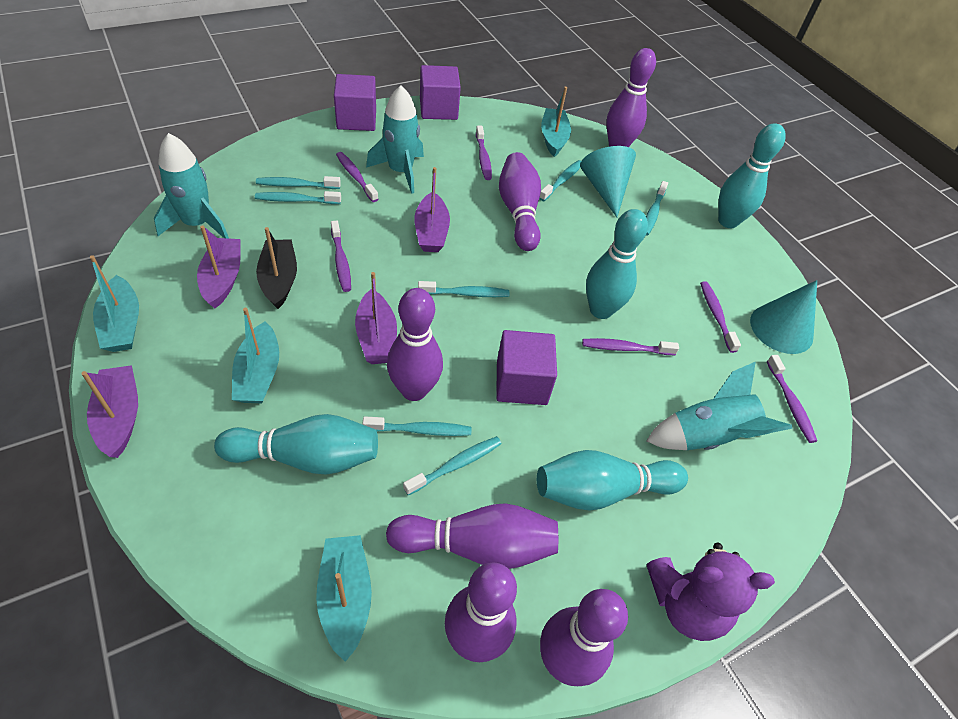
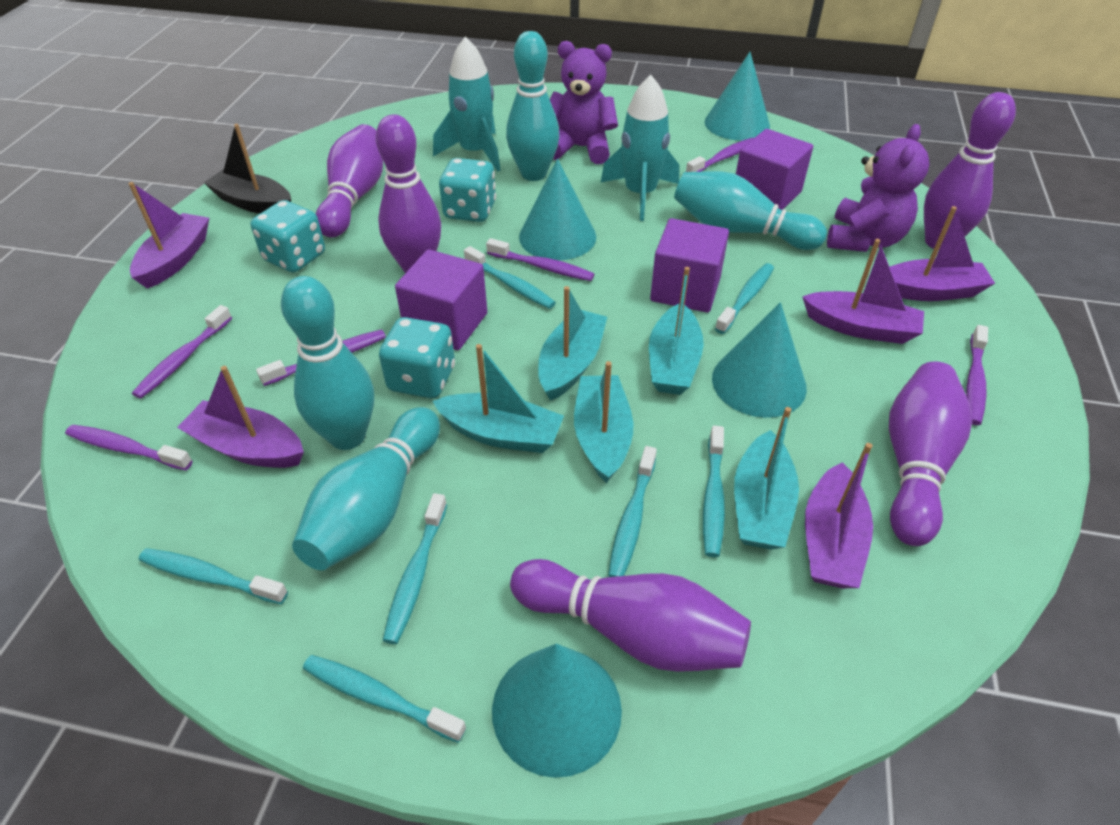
purple boat: [81,365,138,458] [197,225,241,308] [355,272,397,364] [414,167,450,252] = 4 -> [128,182,209,289] [177,366,304,468] [802,239,924,344] [805,443,873,588] [890,206,995,301] = 5
purple bowling pin: [386,503,558,569] [387,288,443,401] [445,563,517,662] [499,152,541,251] [540,589,628,686] [606,48,656,147] = 6 -> [316,124,383,237] [376,114,441,273] [510,559,751,672] [889,361,972,546] [924,92,1016,249] = 5
purple teddy bear: [647,543,775,641] = 1 -> [550,41,618,164] [827,124,929,252] = 2
turquoise boat: [90,255,139,352] [232,308,279,403] [316,535,372,662] [541,87,571,157] = 4 -> [432,344,564,453] [538,286,607,401] [574,361,634,483] [649,267,704,395] [734,407,799,550] = 5
turquoise cone: [580,146,636,217] [750,280,817,354] = 2 -> [492,644,622,778] [519,159,596,260] [705,52,770,141] [712,302,807,418] = 4
turquoise dice: none = 0 -> [250,200,325,273] [379,317,455,398] [439,158,496,222] = 3
turquoise rocket: [154,133,229,239] [366,85,424,194] [646,362,793,450] = 3 -> [433,36,501,172] [601,75,679,221] = 2

